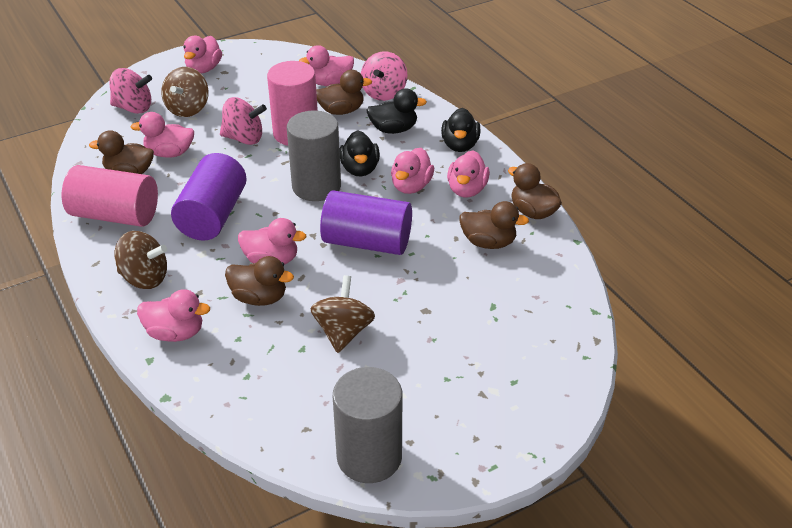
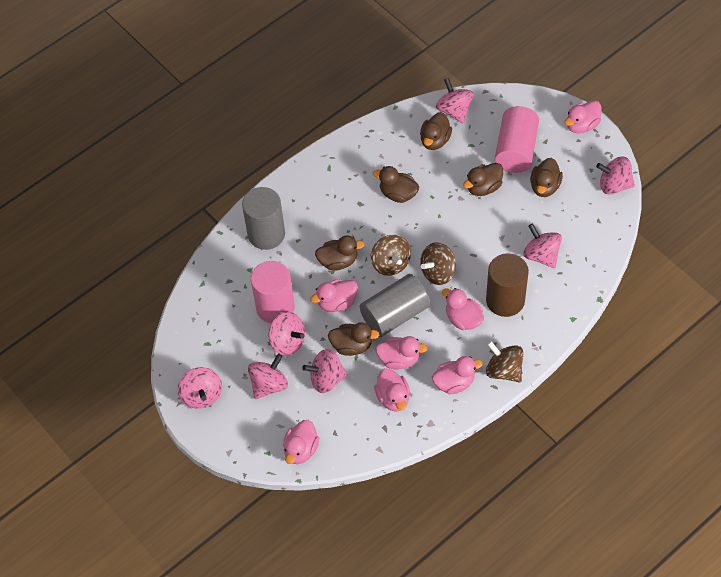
black duck: [340,130,380,176] [366,88,427,134] [441,108,481,152] = 3 -> none = 0
brown cylinder: none = 0 -> [486,253,529,317] = 1
brown duck: [89,130,154,174] [225,256,294,306] [316,70,372,115] [459,201,529,249] [508,163,562,219] = 5 -> [315,235,364,271] [328,322,380,356] [373,166,419,203] [420,112,452,150] [463,163,503,196] [530,158,563,197] = 6
pink spinning top: [109,68,152,114] [220,97,267,145] [361,51,408,101] = 3 -> [178,367,222,409] [248,353,288,399] [269,312,305,356] [302,349,348,393] [436,78,473,123] [523,223,562,268] [596,157,635,195] = 7
purple cylinder: [171,153,247,240] [320,190,412,255] = 2 -> none = 0

